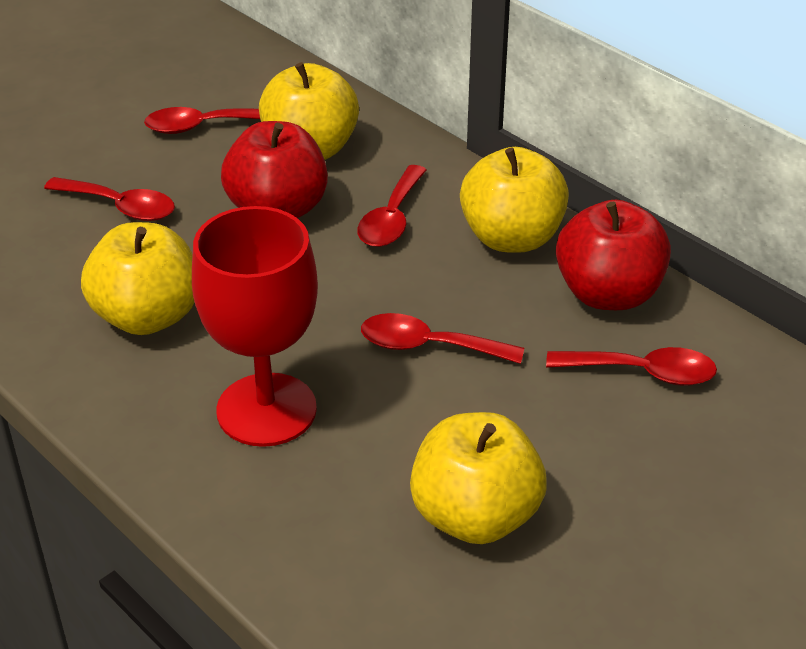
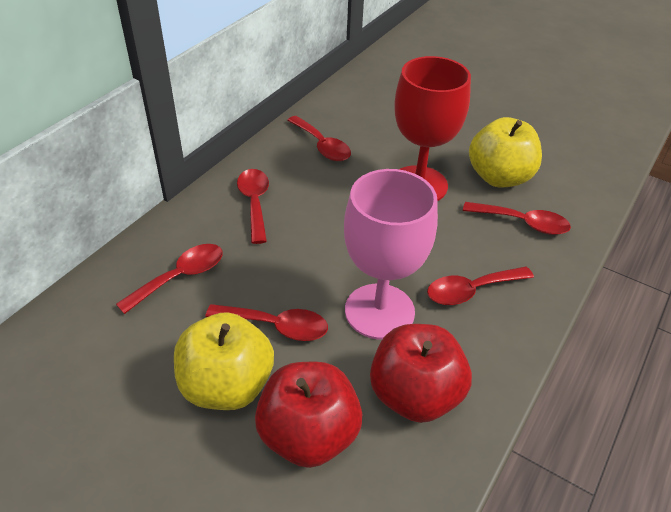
pink goblet: none = 0 -> [344,169,438,340] = 1
red spoon: [44,177,175,221] [144,107,260,134] [357,165,426,247] [361,313,524,364] [546,347,717,386] = 5 -> [116,244,223,314] [205,304,328,341] [237,169,269,244] [287,116,351,161] [427,266,534,305] [463,202,571,235] = 6
yellow apple: [81,222,194,335] [259,62,359,160] [410,412,547,544] [460,147,569,253] = 4 -> [174,312,274,410] [469,117,542,188] = 2

